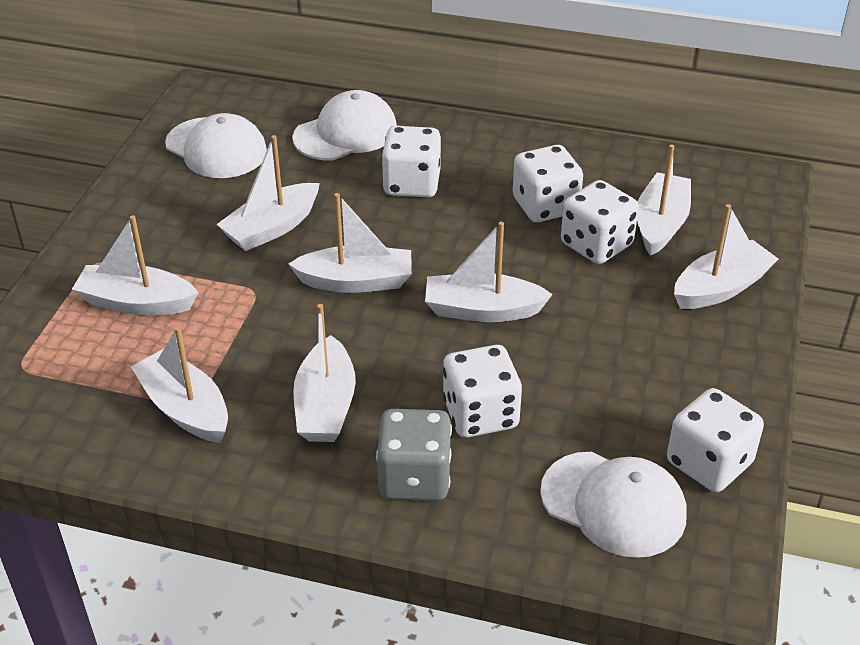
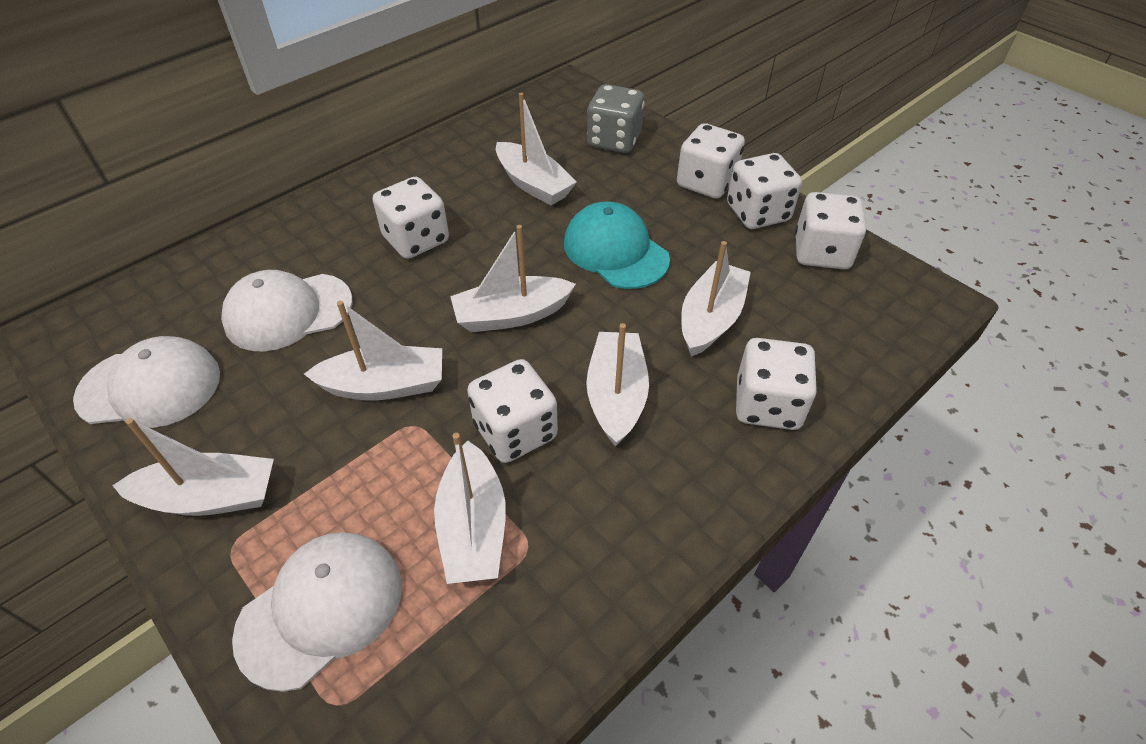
turquoise cap: none = 0 -> [564,202,670,289] = 1
white boat: [72,215,199,315] [131,327,228,443] [216,135,320,251] [288,193,412,293] [293,304,356,442] [425,222,553,322] [637,144,691,256] [674,204,778,309] = 8 -> [113,418,274,516] [304,301,442,400] [434,433,506,584] [450,225,576,332] [496,93,577,206] [586,323,649,447] [681,241,751,357] = 7
white dice: [381,126,441,197] [443,345,522,438] [513,145,583,222] [561,180,639,264] [667,388,764,492] = 5 -> [373,177,449,259] [467,359,558,463] [677,123,745,199] [727,153,802,229] [736,338,817,430] [795,192,866,269] = 6

